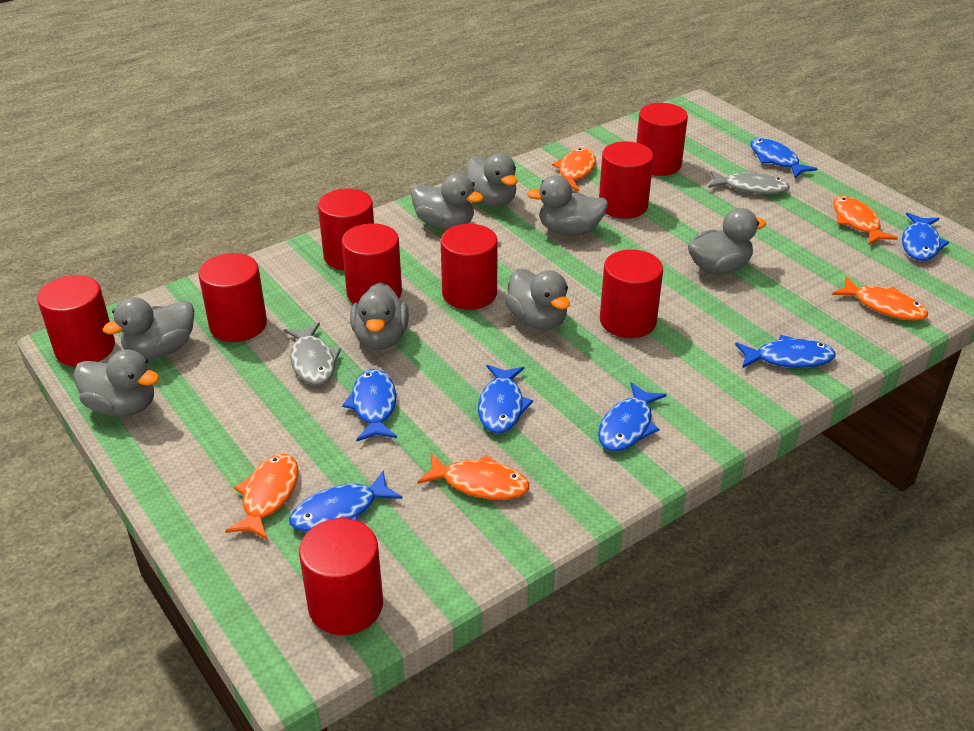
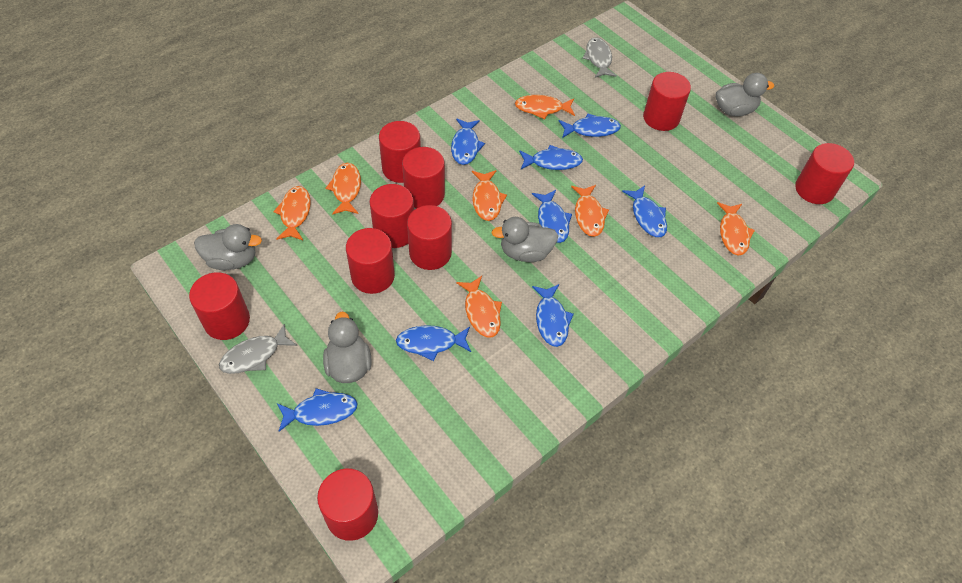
blue fish: [289,470,403,532] [342,369,397,442] [478,365,533,433] [598,382,667,452] [735,335,836,368] [750,138,818,178] [902,212,949,261] = 7 -> [277,388,358,432] [396,325,471,361] [451,118,485,165] [519,145,583,170] [532,190,572,243] [532,284,574,347] [559,113,621,138] [622,186,667,237] = 8
grey duck: [74,350,159,416] [103,297,194,359] [350,282,409,350] [411,173,483,230] [465,153,518,207] [505,268,570,330] [527,175,608,236] [688,208,766,275] = 8 -> [194,224,262,270] [323,312,371,383] [491,217,558,262] [716,73,774,116] = 4
orange fish: [225,454,298,540] [417,454,529,500] [552,148,596,191] [832,276,928,321] [833,196,898,245] = 5 -> [273,186,311,240] [326,163,361,215] [456,276,502,337] [472,170,507,221] [515,95,575,119] [571,185,609,237] [717,202,755,256] = 7

